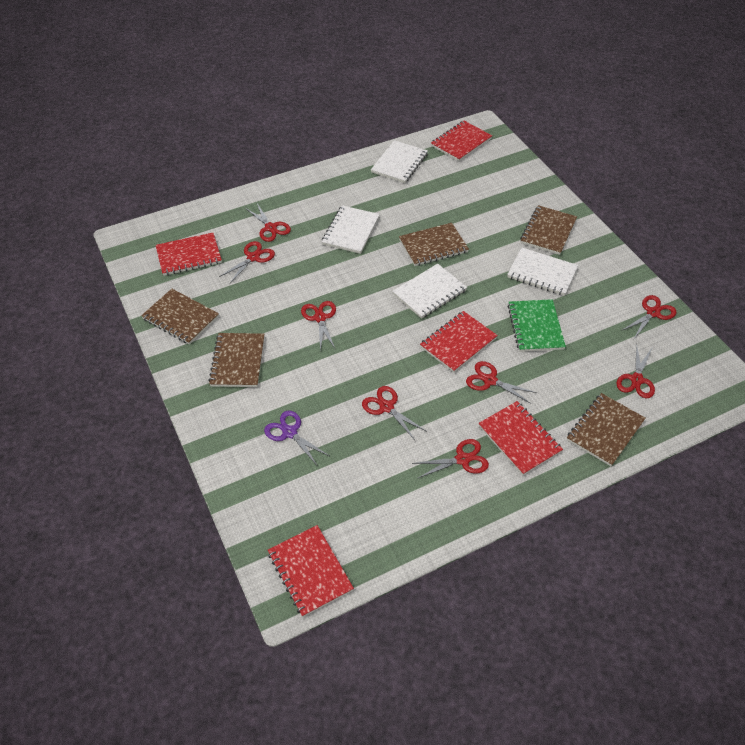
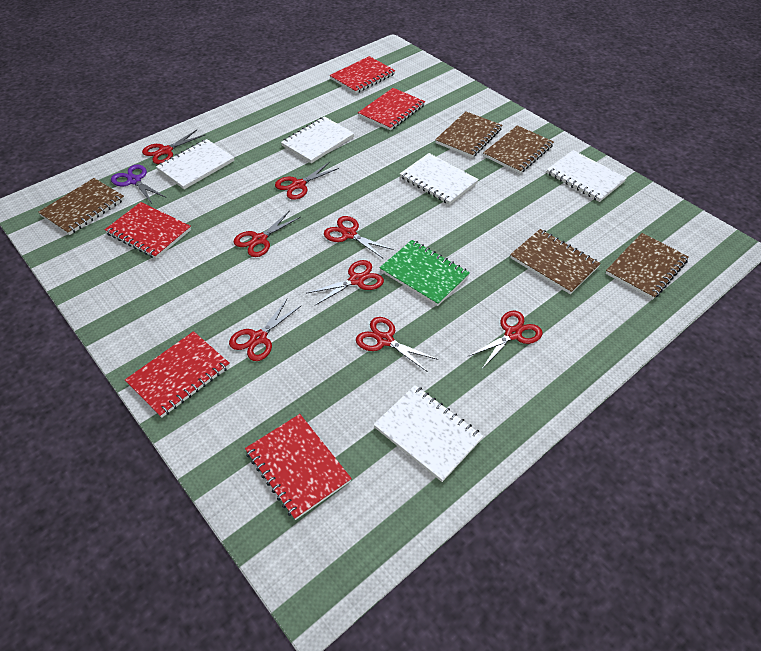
white notebook: [322,205,380,254] [371,140,428,183] [392,264,467,319] [507,247,578,296] = 4 -> [156,139,235,189] [281,116,354,163] [373,385,483,482] [400,153,479,205] [546,150,627,202] = 5

